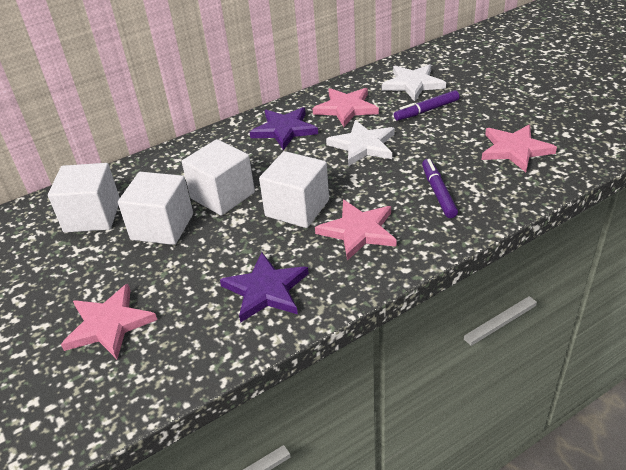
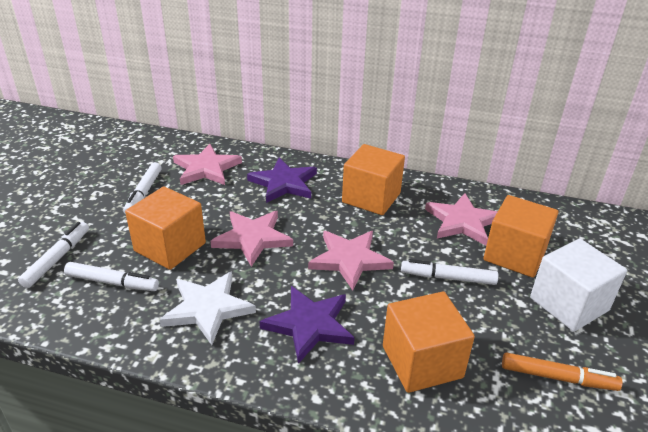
orange cube: none = 0 -> [125,186,206,270] [342,144,405,215] [383,291,475,393] [483,195,558,278] = 4
orange marker: none = 0 -> [502,352,623,391] = 1
purple marker: [394,90,459,121] [422,159,458,218] = 2 -> none = 0
white cube: [48,163,120,232] [118,172,193,245] [182,139,255,216] [259,151,329,228] = 4 -> [530,239,627,332] = 1
white marker: none = 0 -> [18,222,89,288] [64,262,159,291] [123,162,162,214] [401,259,498,285] = 4
white star: [326,120,395,166] [382,64,446,101] = 2 -> [160,271,256,345] = 1

